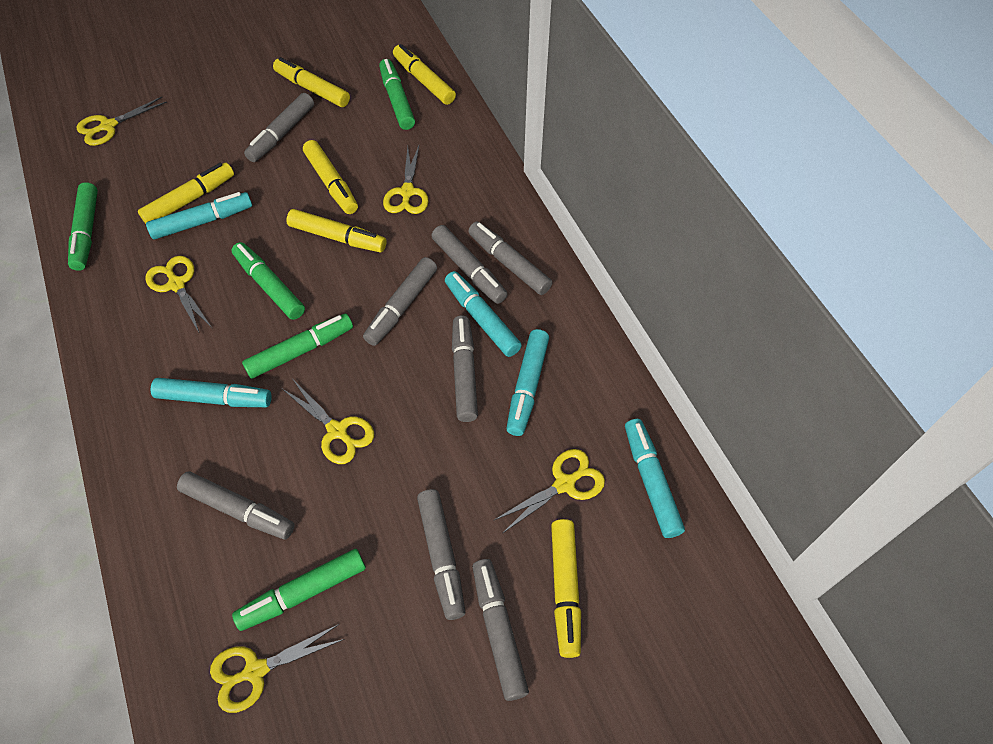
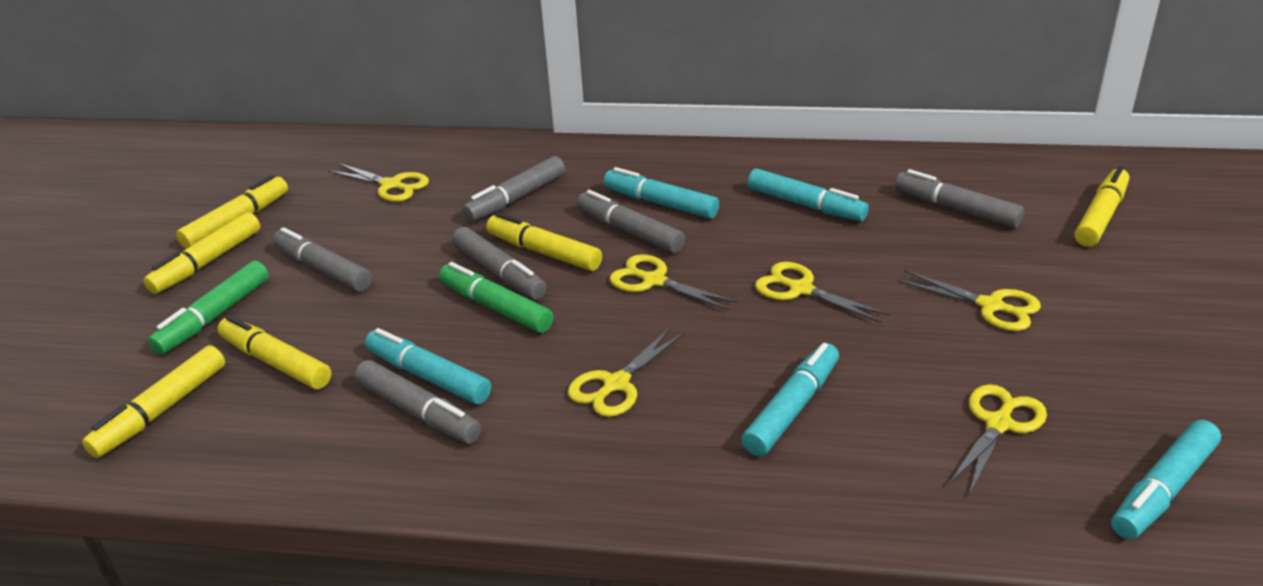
green marker: [68,182,98,271] [232,242,305,320] [232,549,366,631] [242,314,353,379] [379,59,415,130] = 5 -> [148,260,269,355] [439,262,553,333] = 2
grey marker: [177,471,295,540] [244,93,314,162] [363,257,437,346] [417,489,465,620] [431,225,508,304] [452,316,478,422] [468,221,552,295] [473,559,529,701] = 8 -> [272,227,372,292] [354,360,481,444] [452,227,547,300] [462,156,565,222] [577,190,685,253] [895,169,1024,228] = 6

